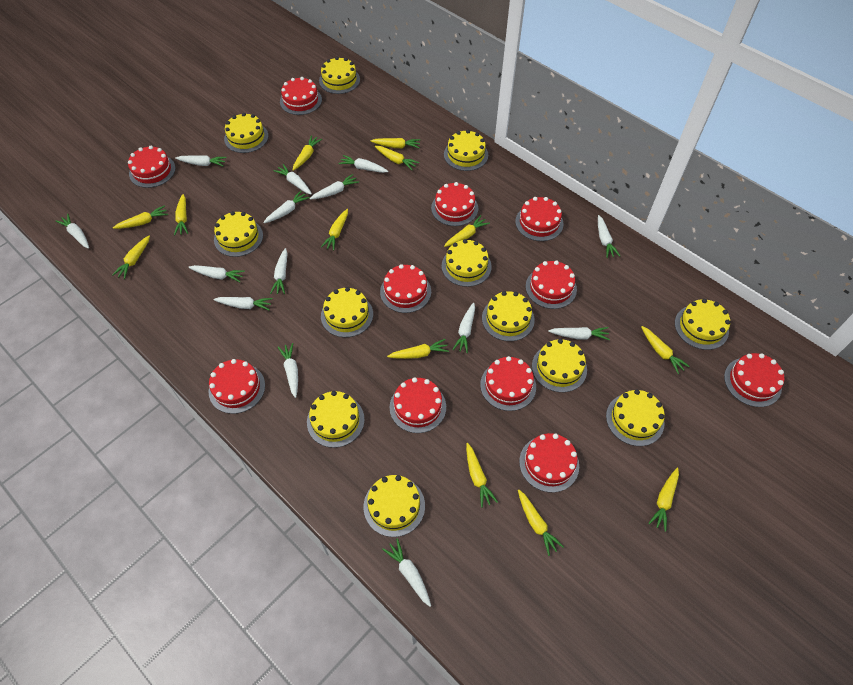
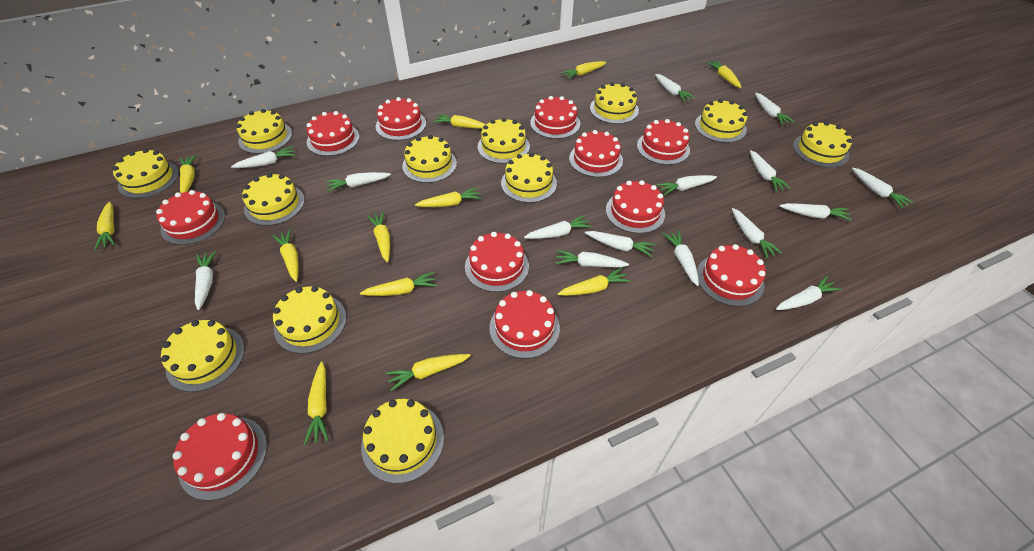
white carrot: [56,214,89,249] [175,155,227,167] [188,265,245,282] [213,297,272,311] [263,191,310,223] [270,248,288,294] [273,164,312,195] [278,343,298,398] [310,174,359,200] [338,155,388,173] [382,538,431,607] [452,303,475,353] [548,327,610,340] [598,215,620,258] = 14 -> [195,251,216,310] [231,146,296,168] [326,172,391,192] [524,215,592,239] [555,250,629,267] [585,231,656,257] [655,74,695,102] [656,175,717,195] [662,230,699,286] [732,208,782,258] [750,150,791,192] [755,93,794,125] [776,276,842,310] [779,203,852,221] [852,168,913,209] = 15
yellow carrot: [112,236,150,279] [113,205,168,229] [174,194,188,235] [293,136,322,171] [321,209,348,251] [371,138,421,148] [375,146,419,170] [387,339,449,359] [444,215,490,247] [466,443,498,508] [518,490,564,556] [641,326,690,374] [648,468,679,532] = 13 -> [95,202,115,250] [180,155,197,193] [272,230,299,282] [304,361,329,445] [360,271,437,296] [367,211,390,263] [386,354,471,391] [415,187,481,207] [433,114,486,129] [558,267,631,296] [561,61,606,79] [706,60,741,88] = 12

